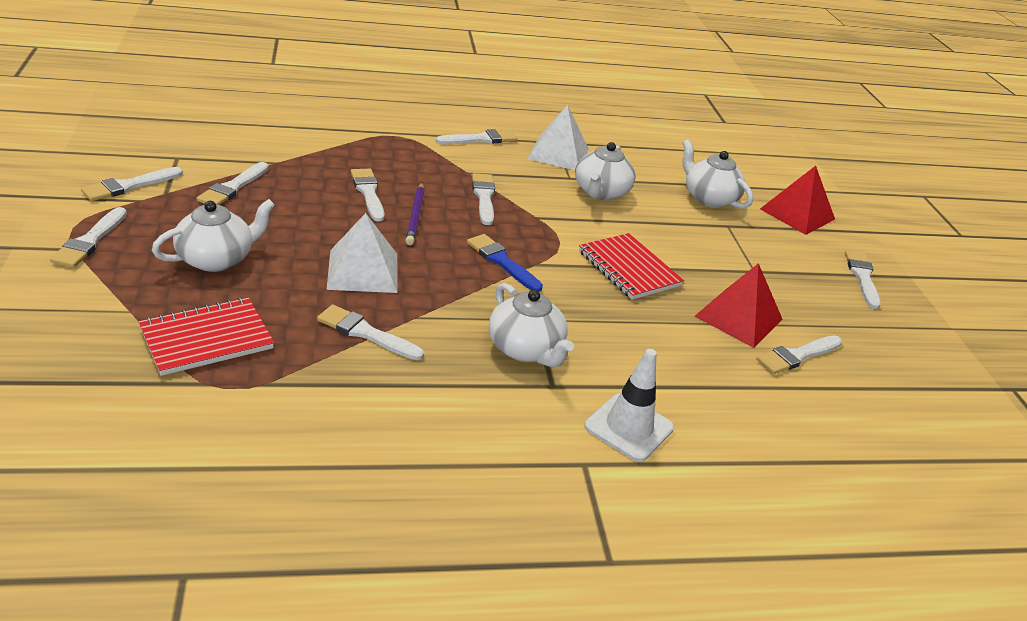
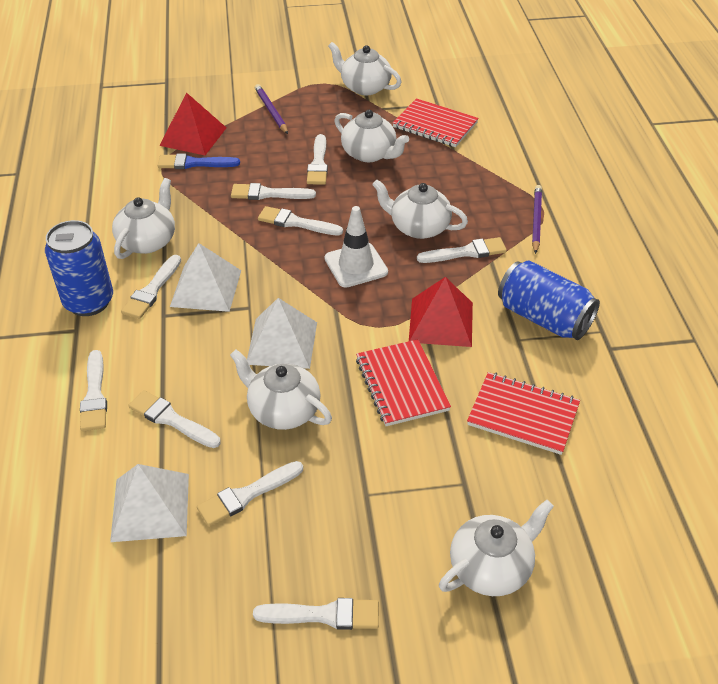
blue can: none = 0 -> [45,220,113,316] [498,260,600,340] = 2
purple pencil: [405,183,425,245] = 1 -> [255,84,288,134] [532,185,542,254] = 2
red notebook: [139,298,274,376] [579,233,684,300] = 2 -> [356,339,451,426] [393,98,479,147] [467,372,580,455] = 3
white pyramid: [327,213,398,293] [527,105,589,170] = 2 -> [110,464,189,542] [170,243,241,312] [247,298,317,369] = 3
white teapot: [152,199,275,272] [489,283,574,367] [575,142,636,200] [682,139,753,209] = 4 -> [112,178,175,259] [230,349,332,430] [328,42,402,95] [334,110,409,162] [372,179,468,239] [439,500,554,596] = 6

